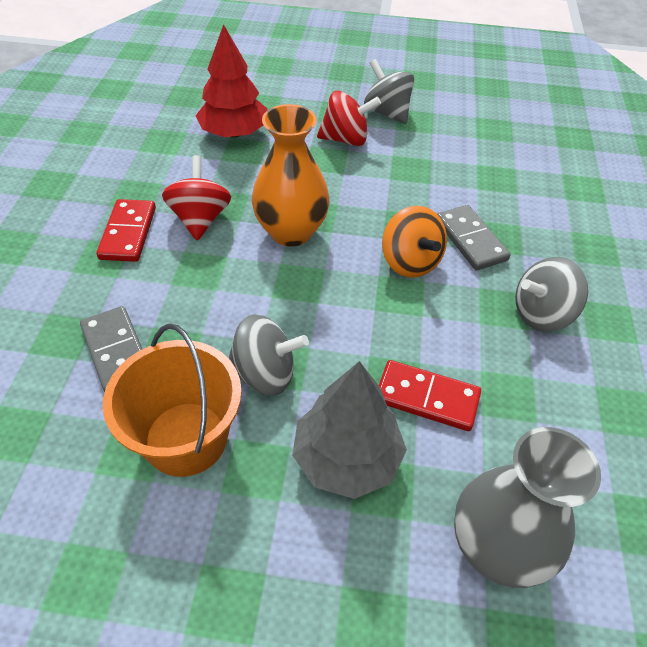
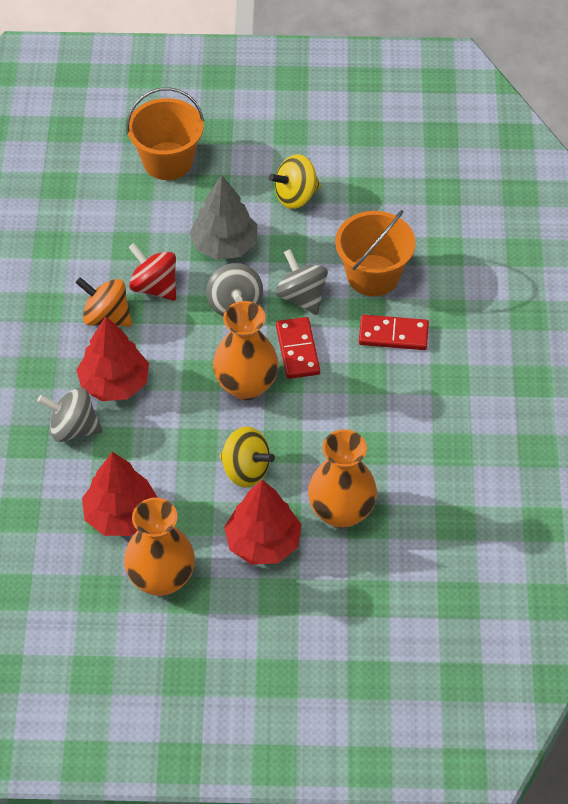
grey domino: [80,306,142,392] [437,205,511,270] = 2 -> none = 0
grey vase: [454,427,601,588] = 1 -> none = 0
orange bucket: [103,324,242,477] = 1 -> [126,87,204,180] [335,210,416,296] = 2
orange vase: [252,104,330,246] = 1 -> [124,498,195,596] [213,301,279,400] [308,429,377,528] = 3
red spinning top: [162,155,231,240] [317,91,381,146] = 2 -> [128,243,176,301] = 1
red tree: [195,24,267,138] = 1 -> [76,316,149,401] [82,452,158,536] [224,480,302,564] = 3
yellow spinning top: none = 0 -> [219,427,275,488] [269,154,321,209] = 2

